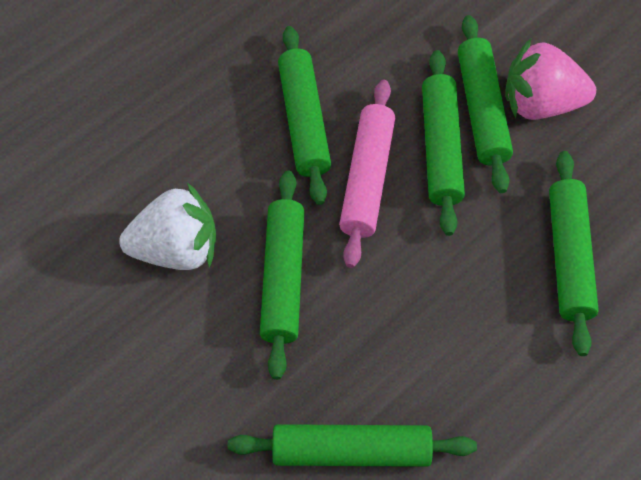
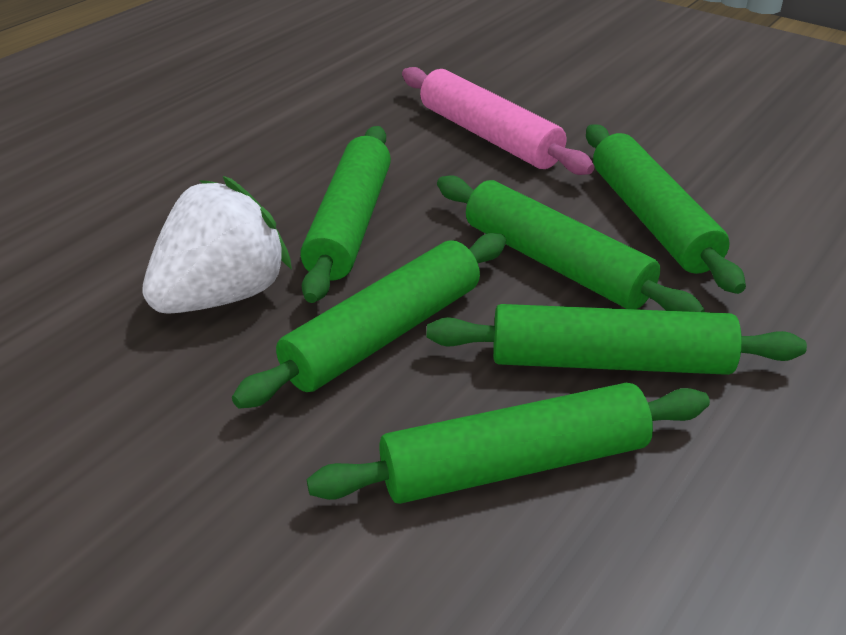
pink strawberry: [505,38,596,120] = 1 -> none = 0

